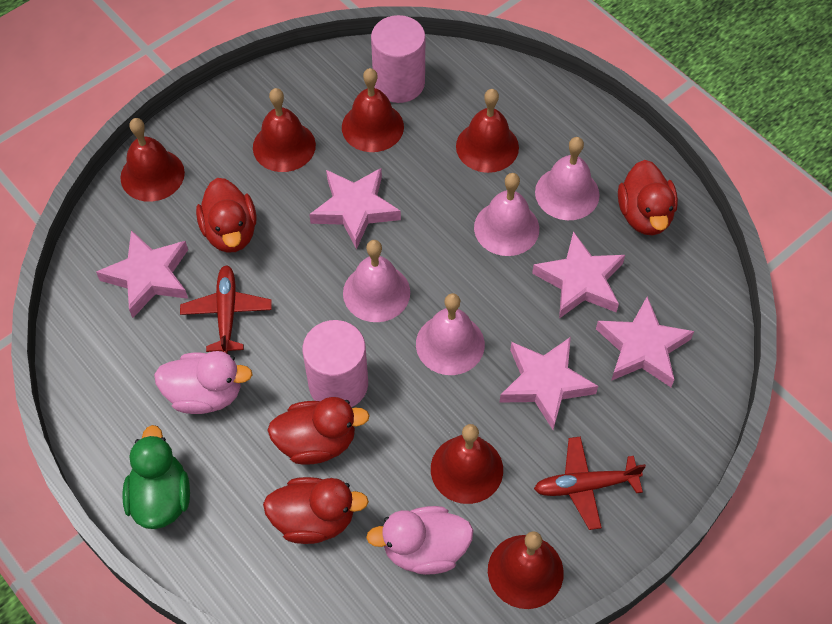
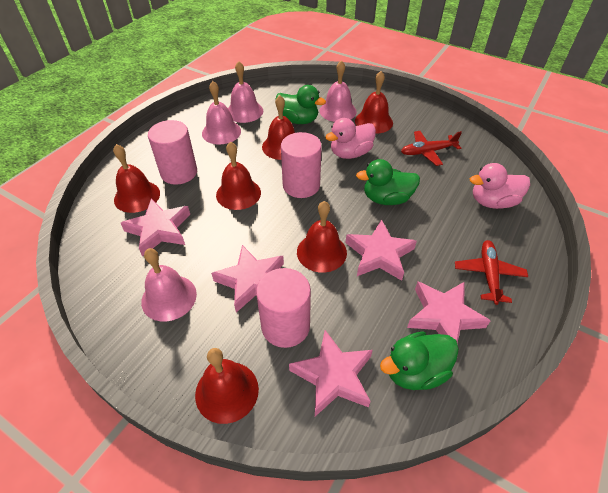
green duck: [122,425,190,529] = 1 -> [275,85,326,124] [356,159,420,205] [380,331,459,390] = 3
pink cylinder: [303,320,368,407] [371,15,425,103] = 2 -> [148,120,197,185] [256,268,311,348] [281,132,322,198] = 3
red duck: [196,178,257,253] [263,477,369,544] [267,397,370,465] [618,160,678,236] = 4 -> none = 0

